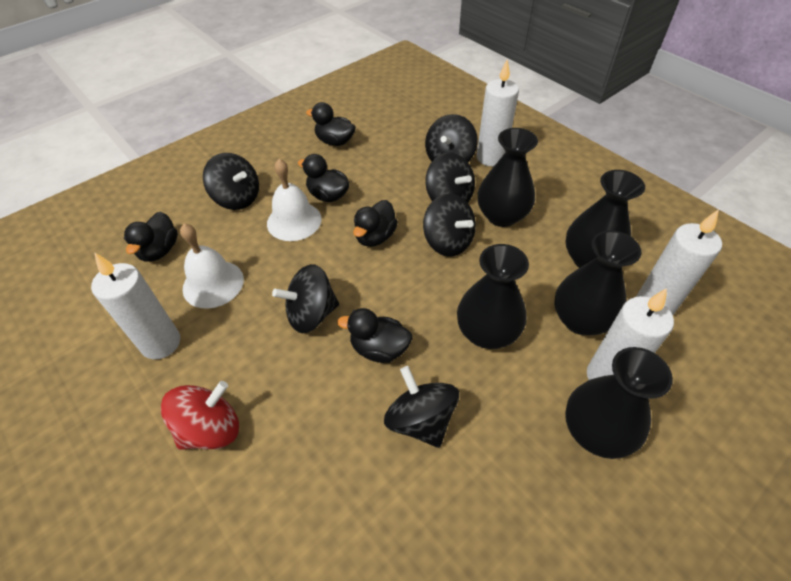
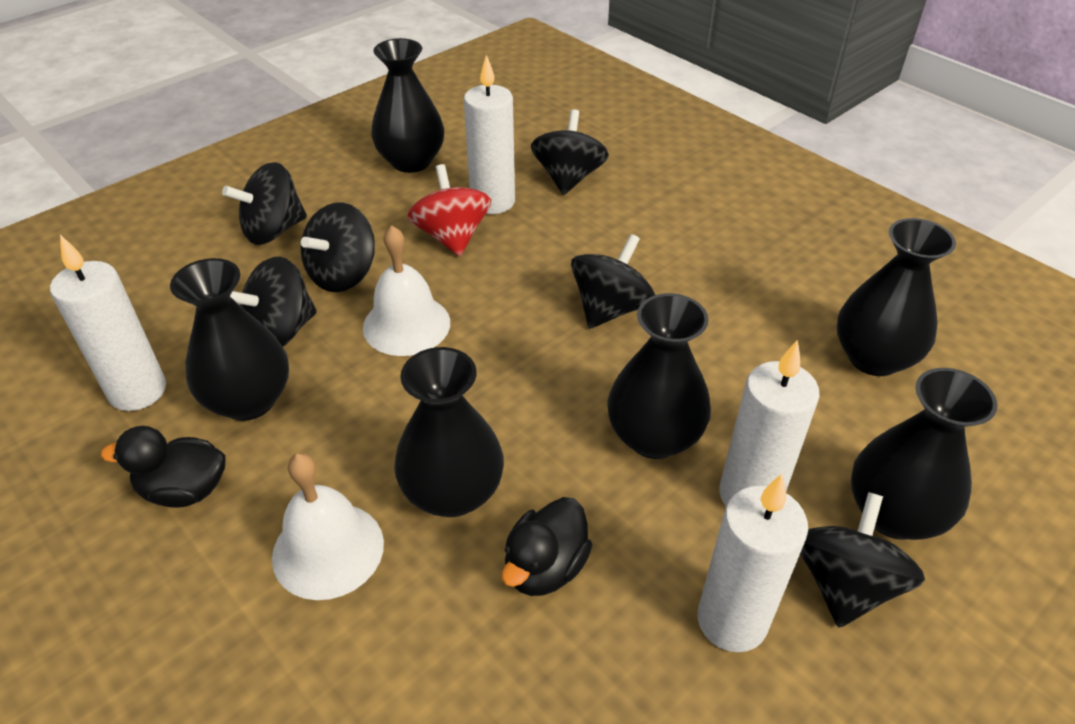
black duck: [124,212,178,262] [298,154,350,202] [306,102,356,146] [337,308,412,363] [353,200,398,247] = 5 -> [101,426,225,508] [501,497,593,596] = 2
black vase: [457,244,529,349] [478,128,538,227] [554,230,641,335] [565,170,645,268] [565,347,673,459] = 5 -> [170,258,289,421] [371,38,444,173] [394,347,504,517] [607,293,711,459] [837,218,956,376] [851,368,998,540] = 6

